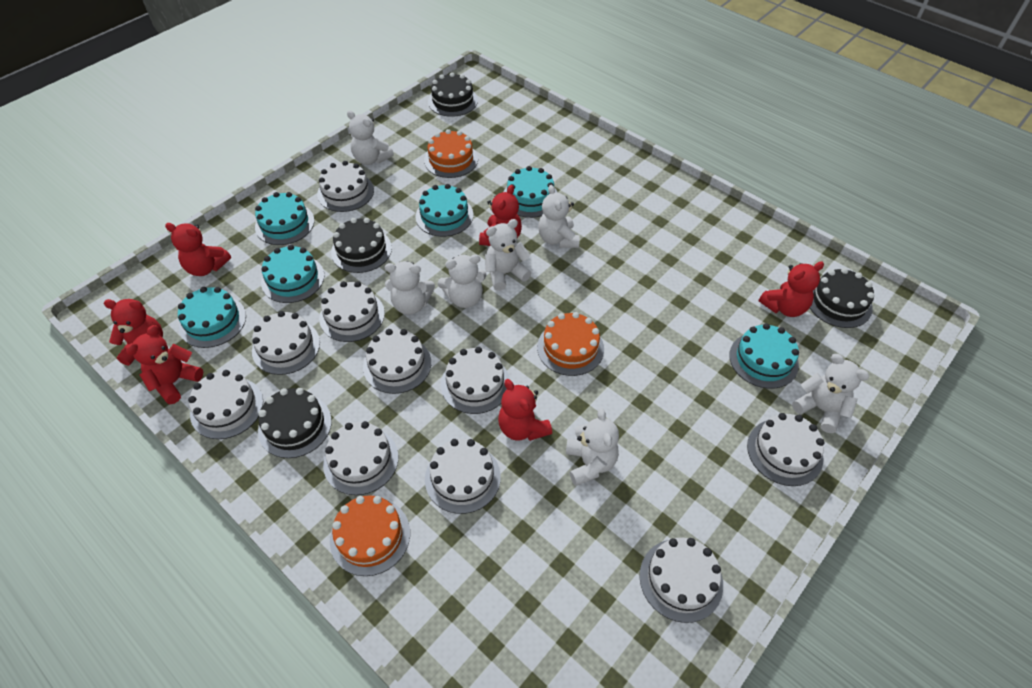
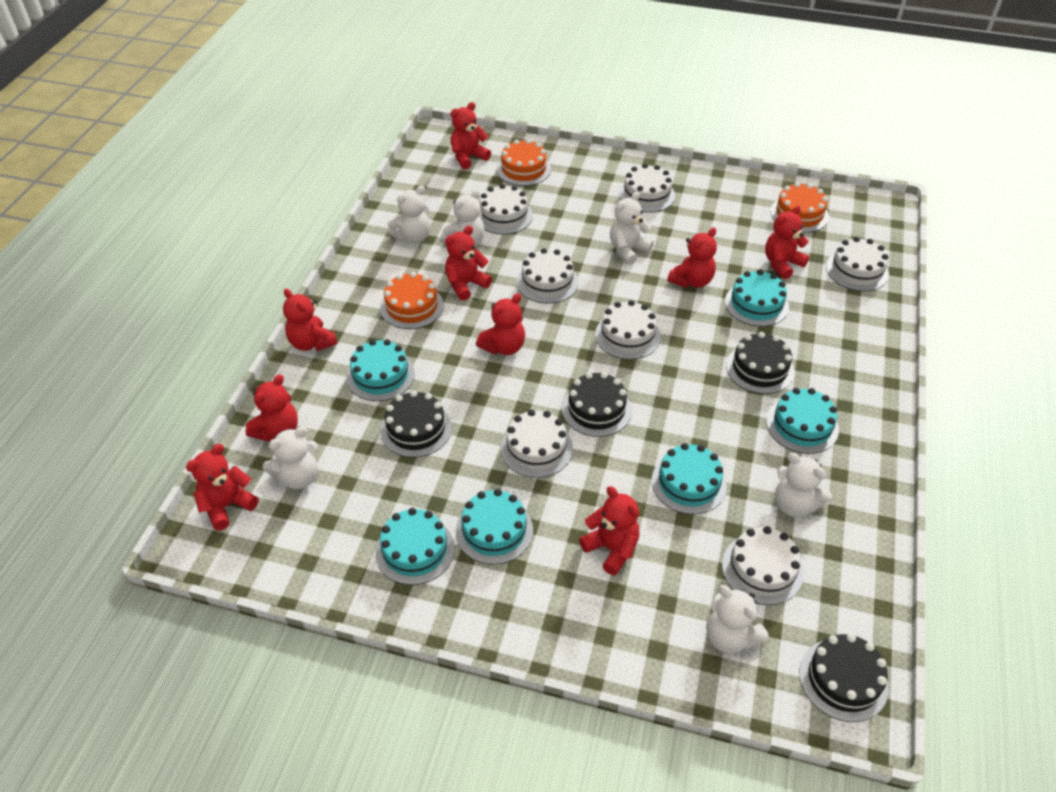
red teddy bear: [104,299,163,366] [126,325,204,404] [165,223,231,276] [479,185,522,246] [498,379,552,441] [759,261,824,317] = 6 -> [186,444,258,530] [246,374,298,442] [283,288,338,351] [445,226,492,301] [450,102,491,169] [476,293,525,355] [579,486,640,575] [667,227,717,288] [765,205,809,279] = 9
white cake: [188,370,263,439] [252,311,320,375] [317,161,374,212] [319,281,385,342] [323,421,398,495] [363,329,431,394] [425,439,501,514] [441,347,510,414] [640,538,723,623] [747,413,825,486] = 10 -> [480,184,533,234] [500,409,573,478] [517,248,578,304] [595,300,661,360] [619,164,675,213] [722,526,803,605] [826,237,889,291] = 7
white teddy bear: [347,110,394,165] [385,261,435,315] [437,254,487,308] [485,219,531,291] [538,185,580,248] [566,408,619,486] [792,354,869,433] = 7 -> [263,426,318,489] [388,186,430,244] [440,189,485,247] [610,192,654,265] [706,585,768,654] [775,453,832,517] = 6

